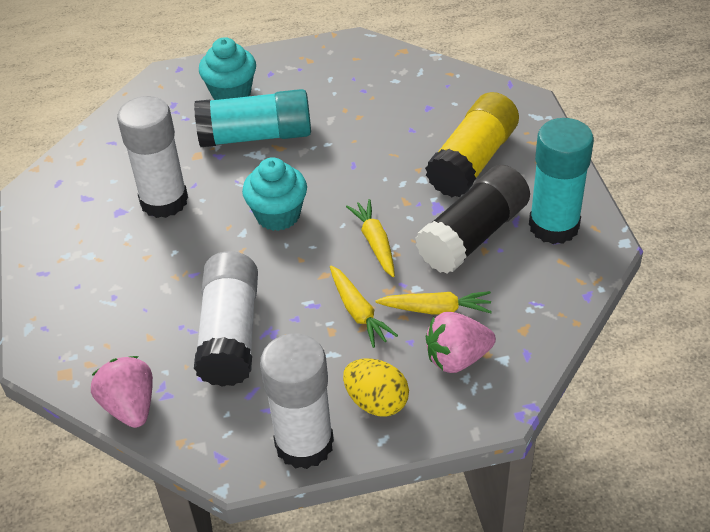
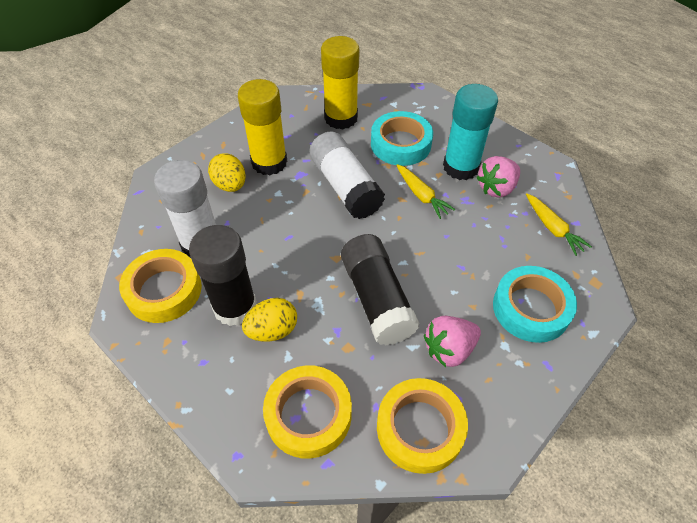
black glue stick: [415,165,530,274] = 1 -> [189,225,257,326] [341,234,420,345] = 2
turquoise cupcake: [199,37,256,100] [242,157,307,231] = 2 -> none = 0
turquoise glue stick: [194,89,311,147] [529,118,594,244] = 2 -> [443,84,498,180] = 1
turquoise tape: none = 0 -> [371,111,433,166] [493,266,577,343] = 2
white glue stick: [117,96,188,218] [194,251,258,387] [260,334,334,469] = 3 -> [154,160,216,256] [309,132,385,219] = 2
yellow carrot: [330,266,398,348] [346,199,395,277] [376,291,492,315] = 3 -> [396,164,456,219] [526,194,592,256] = 2
yellow egg: [343,358,409,417] = 1 -> [208,153,246,192] [242,298,297,342] = 2
yellow glue stick: [425,92,519,197] = 1 -> [238,79,287,175] [321,36,360,130] = 2
yellow tape: none = 0 -> [119,249,202,323] [263,365,352,459] [377,378,468,474] = 3

